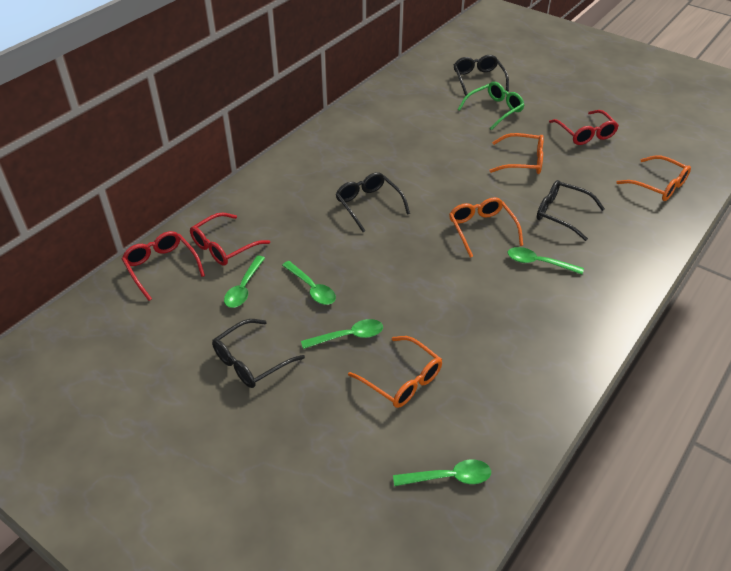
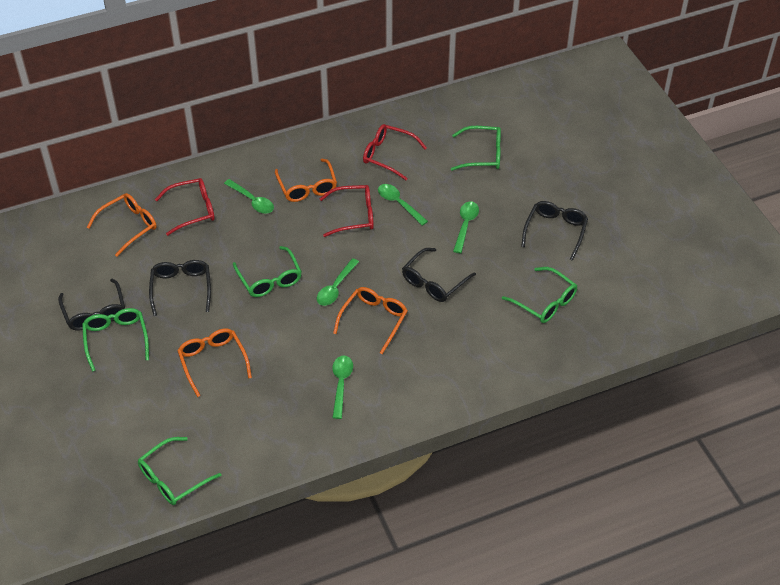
green glasses: [458,82,524,130] = 1 -> [82,308,149,372] [138,437,221,505] [233,246,302,297] [451,126,501,171] [502,267,578,323] = 5

